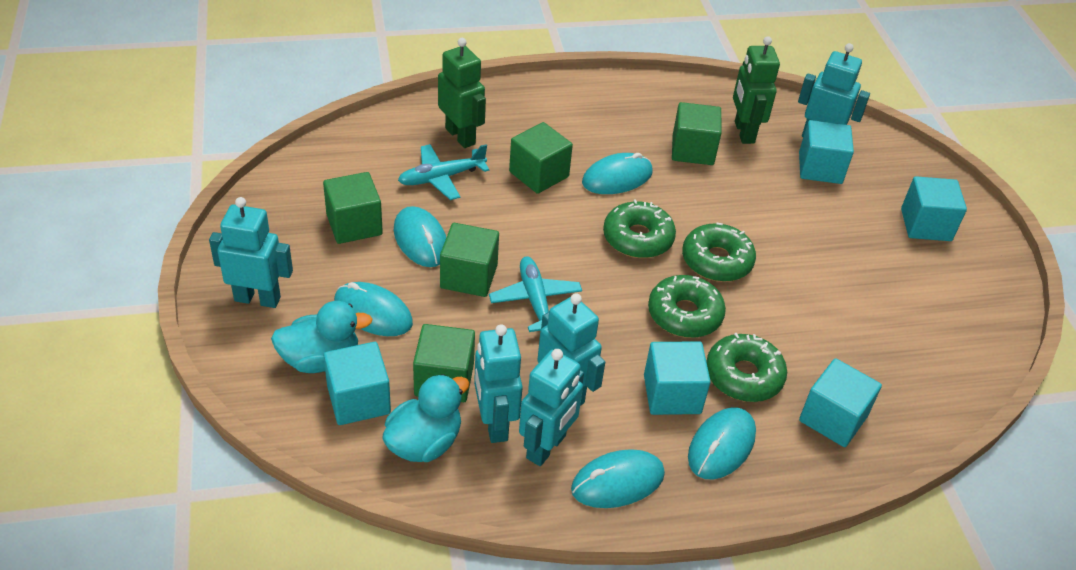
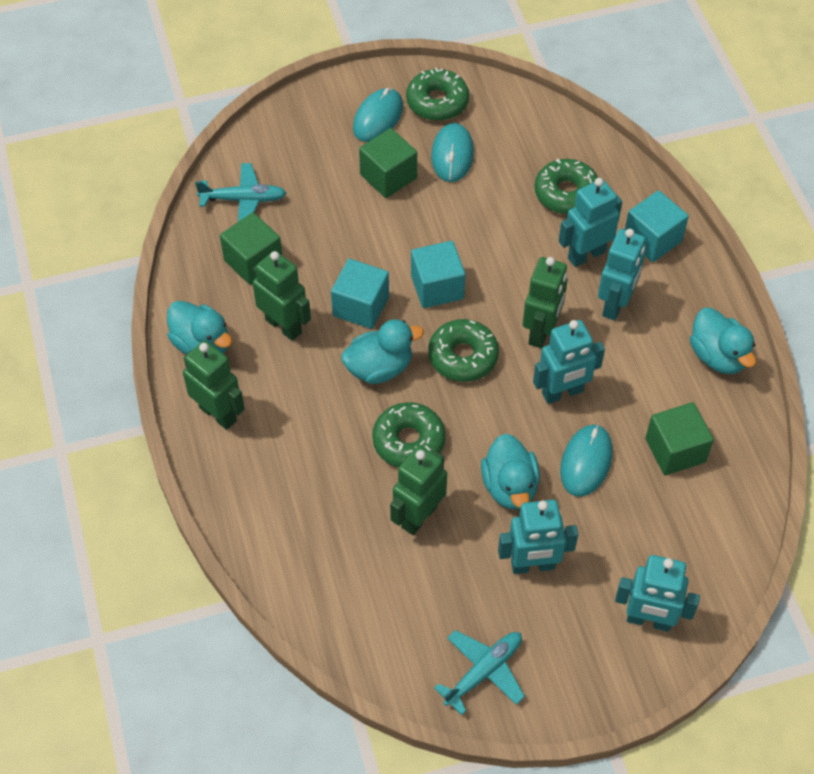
green cube: [323,172,383,244] [413,324,475,402] [440,223,499,297] [509,122,573,194] [672,102,721,165] = 5 -> [220,212,282,285] [359,128,417,198] [646,402,714,475] = 3
green robot: [438,38,486,148] [733,36,780,144] = 2 -> [183,341,245,430] [253,251,311,341] [390,445,447,535] [523,257,567,348] = 4
turquoise cube: [324,342,391,425] [644,341,711,415] [799,120,854,184] [799,358,882,447] [901,176,967,241] = 5 -> [331,259,389,329] [411,241,465,308] [625,190,689,262] = 3
turquoise duck: [271,301,373,373] [382,374,470,462] = 2 -> [167,301,232,355] [341,319,424,384] [481,434,540,509] [690,308,756,374] = 4
turquoise mouse: [334,282,413,336] [394,206,446,267] [571,449,665,508] [582,153,653,194] [688,407,756,480] = 5 -> [353,88,403,142] [431,123,474,182] [560,424,613,497] = 3

